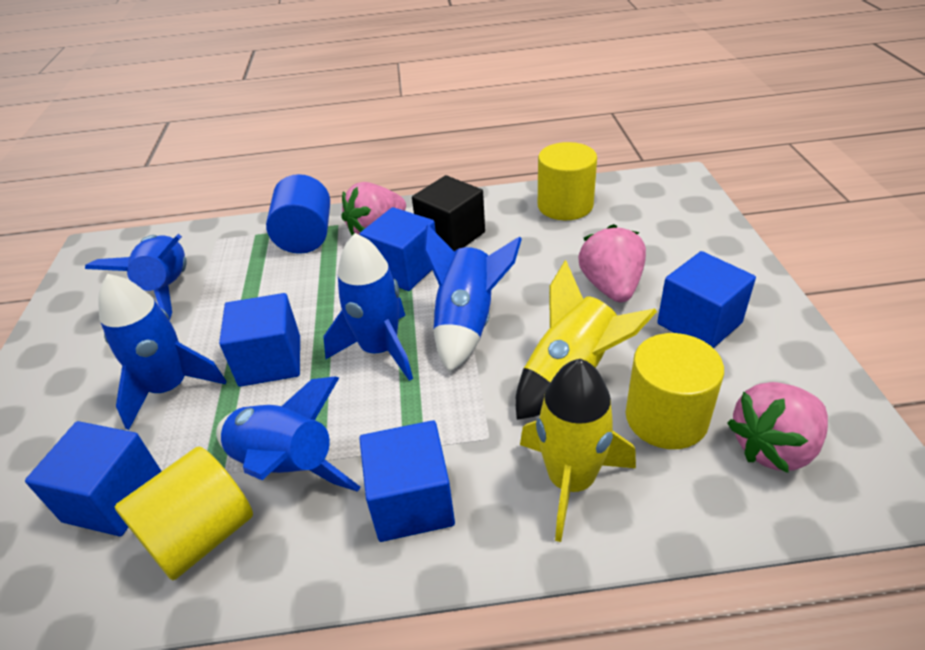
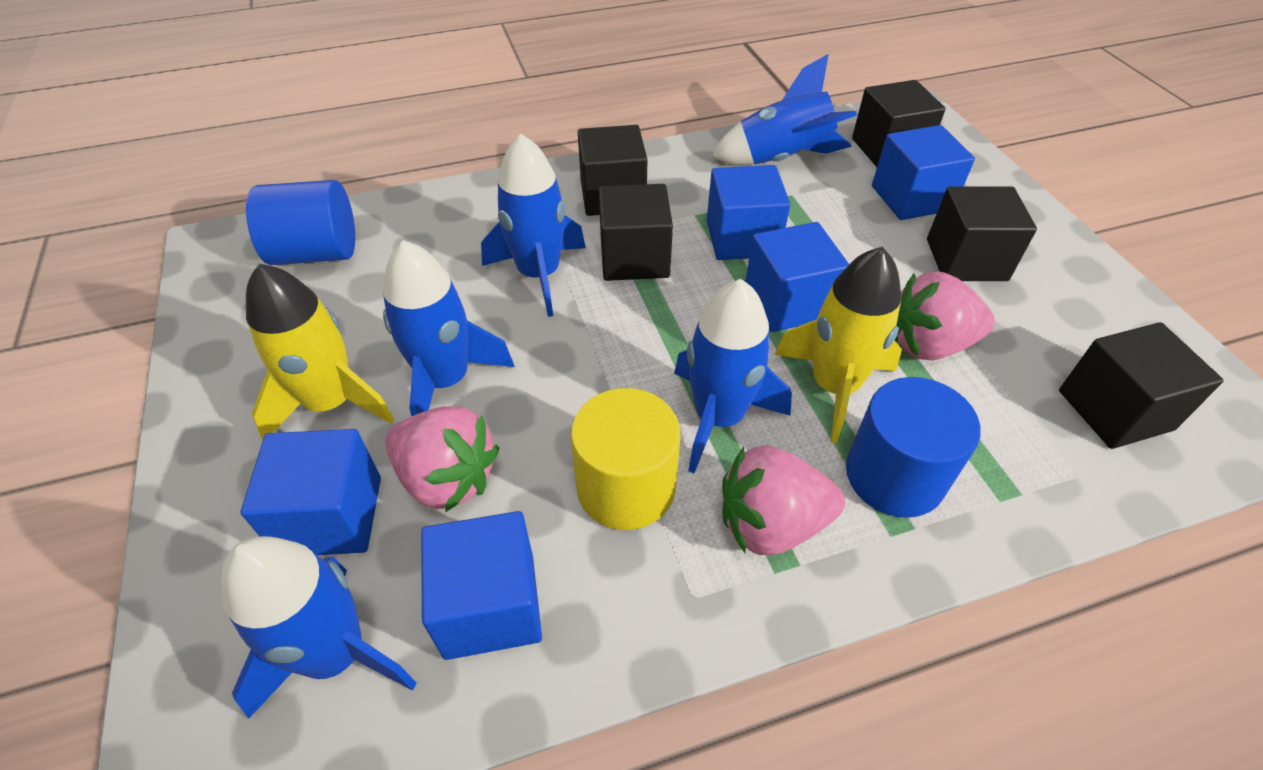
black cube: [412,175,485,252] = 1 -> [578,125,647,216] [599,184,673,281] [852,80,946,167] [927,186,1037,281] [1059,322,1224,449] = 5
blue cylinder: [266,174,330,254] = 1 -> [246,180,355,265] [846,377,981,518] = 2
yellow cylinder: [115,447,253,580] [538,142,597,220] [625,333,724,449] = 3 -> [571,388,681,530] = 1

